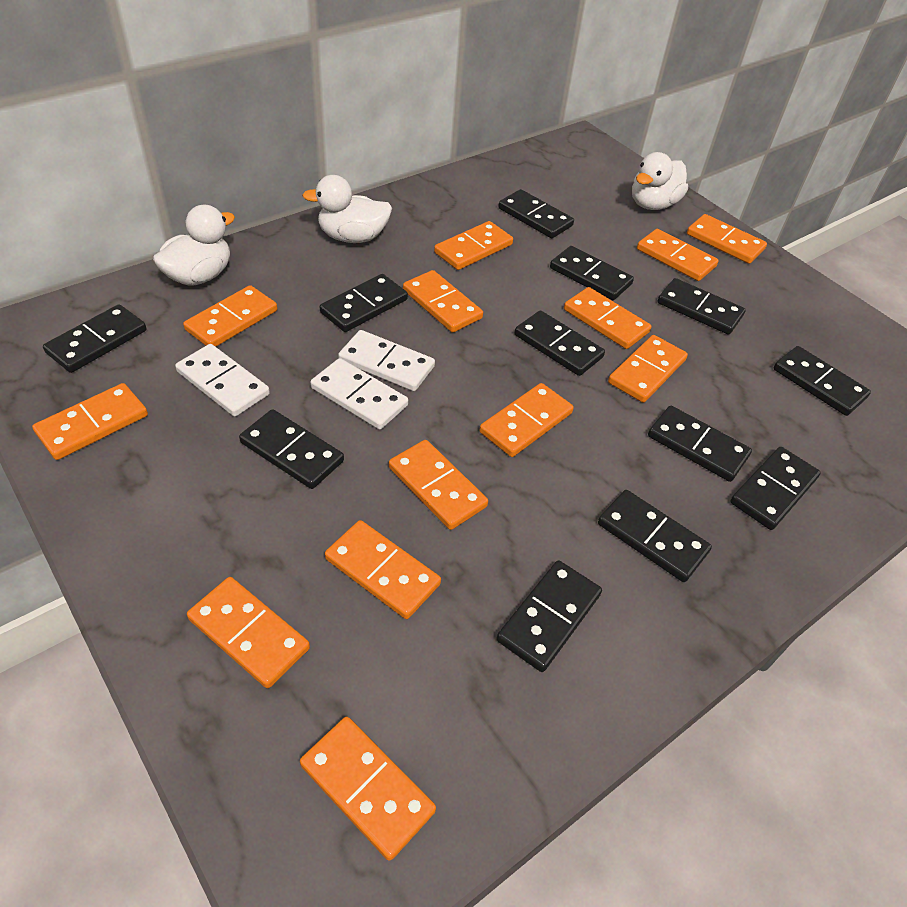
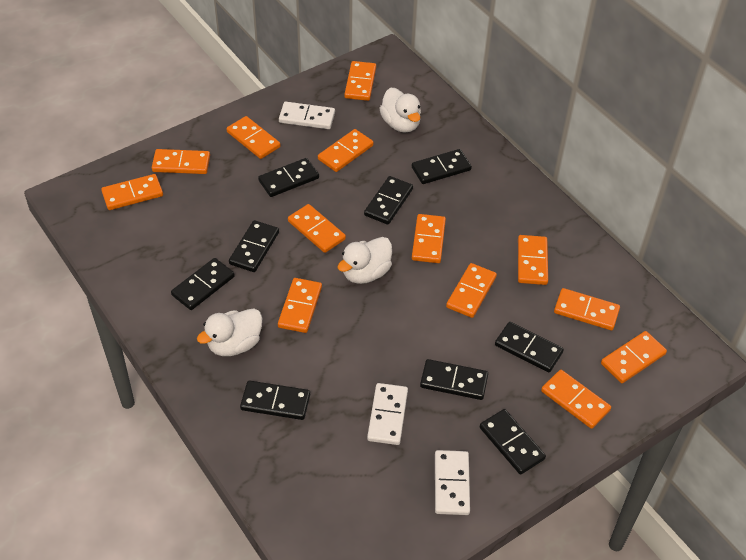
black domino: [43,305,147,373] [239,409,344,489] [320,274,408,332] [497,560,602,672] [498,189,574,238] [515,310,605,376] [550,246,634,300] [598,490,712,582] [648,406,752,482] [658,278,746,335] [730,447,821,530] [774,346,871,416] = 12 -> [171,258,235,310] [229,220,279,272] [240,381,310,420] [258,158,319,197] [364,176,413,225] [412,149,472,184] [420,359,488,400] [480,409,546,475] [495,322,564,372] = 9

